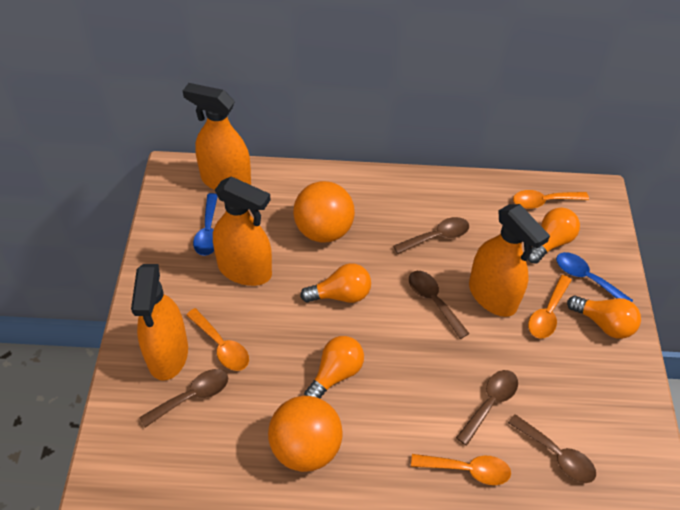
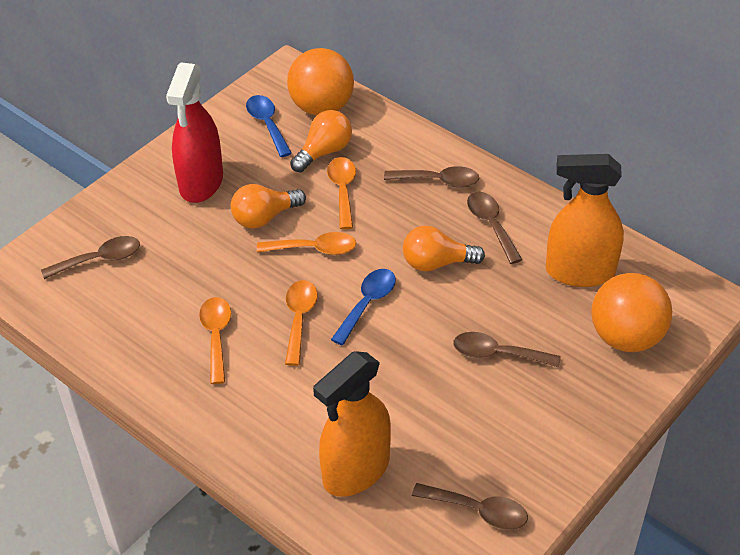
orange light bulb: [300,263,371,303] [304,336,364,399] [528,207,580,263] [567,295,641,339] = 4 -> [231,184,306,229] [290,110,352,172] [403,226,485,272] = 3
orange spray bottle: [131,264,188,381] [183,83,251,190] [213,176,272,286] [469,204,550,317] = 4 -> [313,351,391,497] [546,154,624,287] = 2
red spray bottle: none = 0 -> [166,62,223,203] = 1

